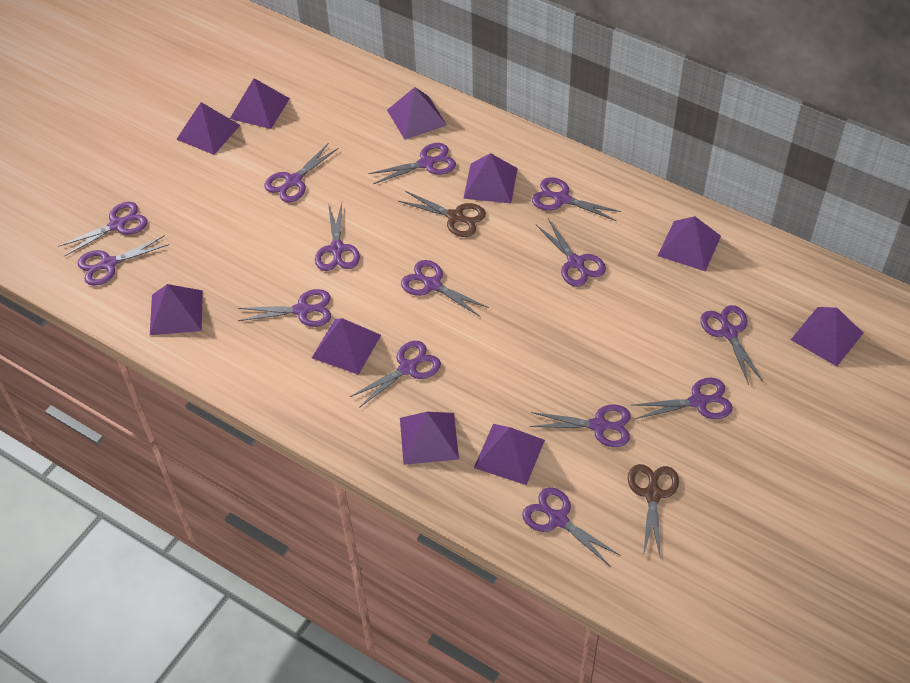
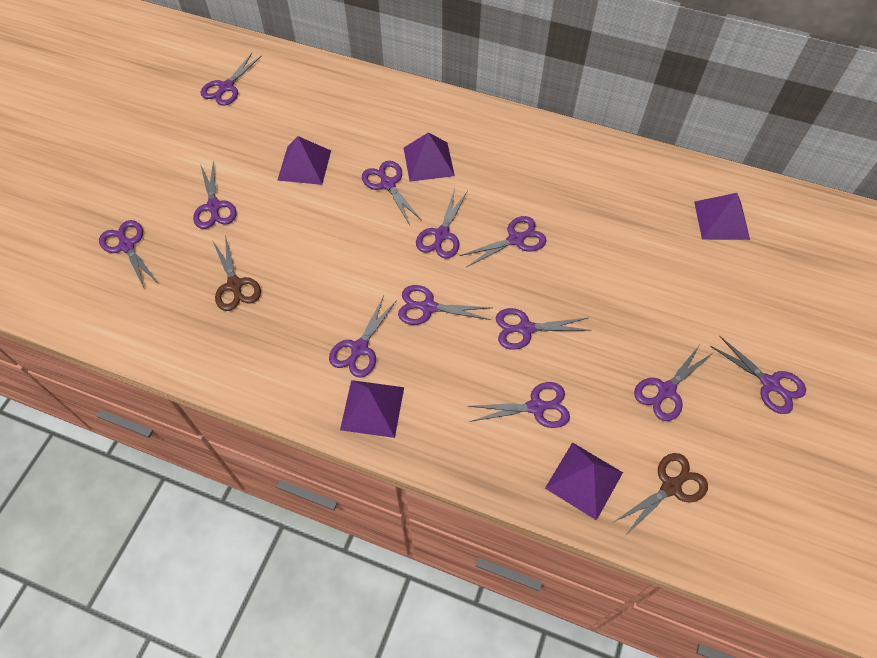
purple pyramid: [150,284,203,335] [176,102,240,155] [230,78,290,129] [312,318,381,375] [387,87,447,140] [400,412,459,465] [463,153,518,204] [474,424,545,485] [658,216,721,272] [791,307,863,366] = 10 -> [278,136,331,185] [340,380,404,438] [404,132,455,182] [545,442,623,521] [694,193,750,240] = 5
purple scissors: [58,202,148,256] [77,235,169,286] [238,289,331,327] [265,143,339,203] [315,203,360,271] [350,341,441,408] [369,143,456,184] [401,260,489,317] [522,487,621,567] [530,404,631,447] [532,177,621,221] [536,219,606,287] [632,378,733,419] [700,305,763,385] = 14 -> [99,220,158,288] [193,162,237,229] [201,53,262,106] [329,296,397,377] [362,161,422,225] [398,285,492,325] [416,189,468,259] [460,216,547,267] [468,382,570,428] [496,308,592,350] [634,345,713,421] [710,336,806,414] = 12

